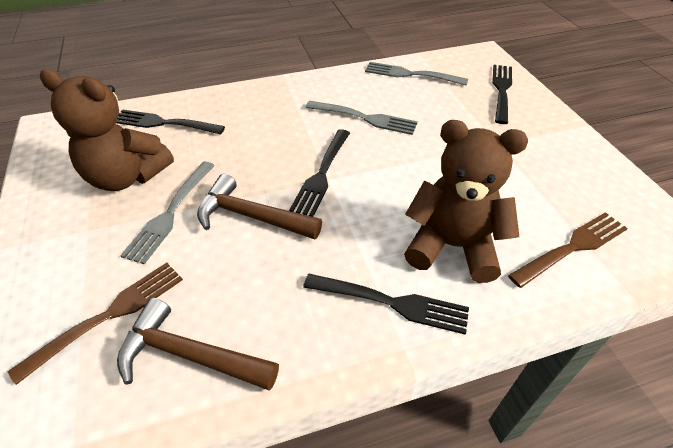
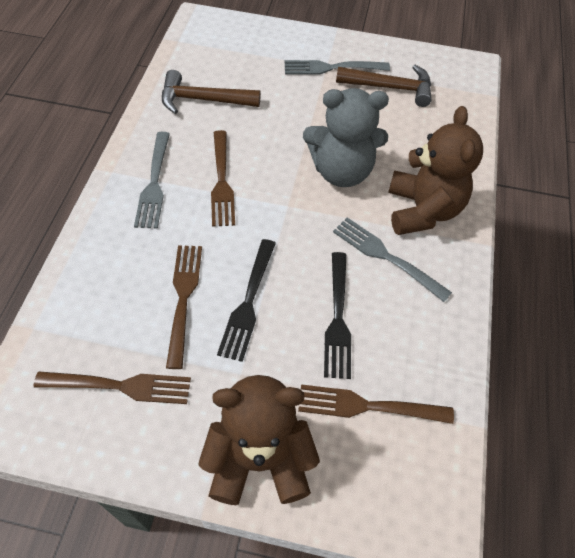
black fork: [116,109,225,135] [289,129,350,217] [303,274,469,335] [492,65,512,124] = 4 -> [217,239,276,362] [324,252,351,379] = 2
brown fork: [7,263,183,385] [508,212,628,288] = 2 -> [34,372,191,404] [166,245,202,369] [211,130,235,227] [298,384,454,424] = 4
grey teddy bear: none = 0 -> [303,88,389,187] = 1

